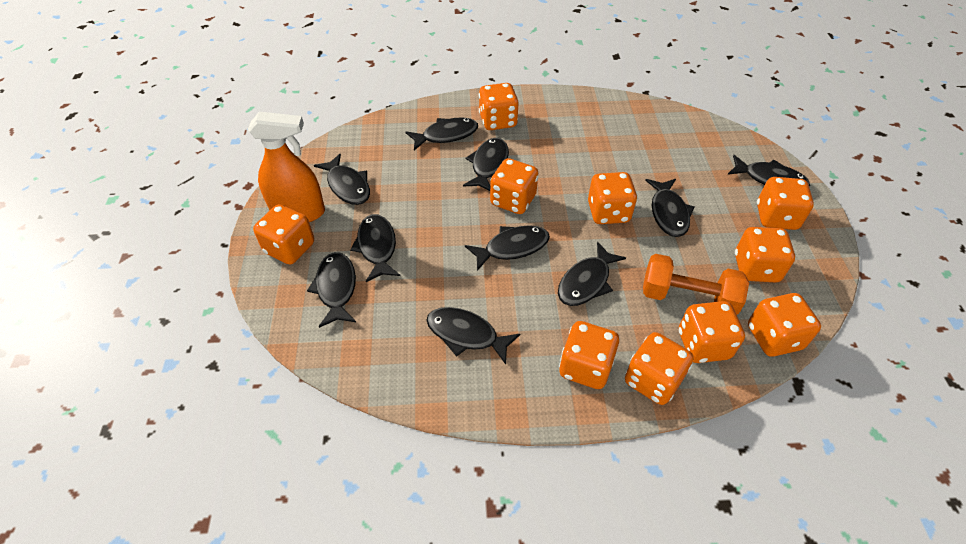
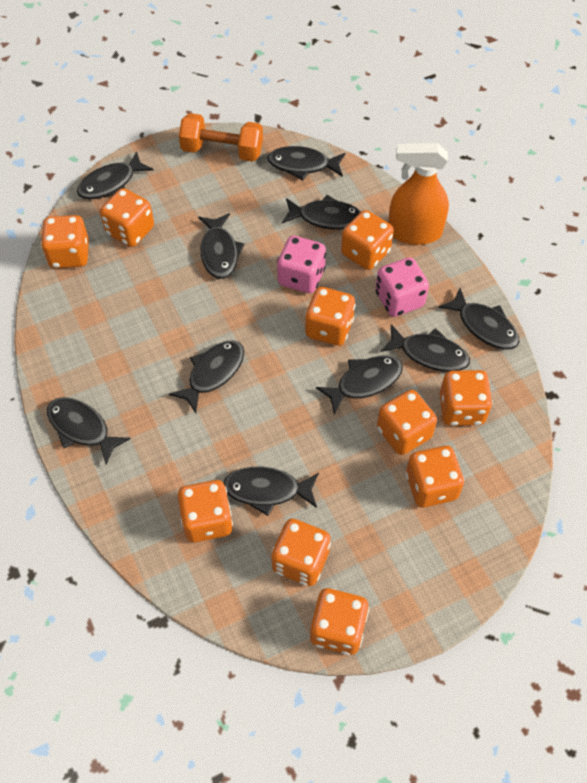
pink dice: none = 0 -> [277,236,326,293] [375,257,429,317] = 2

